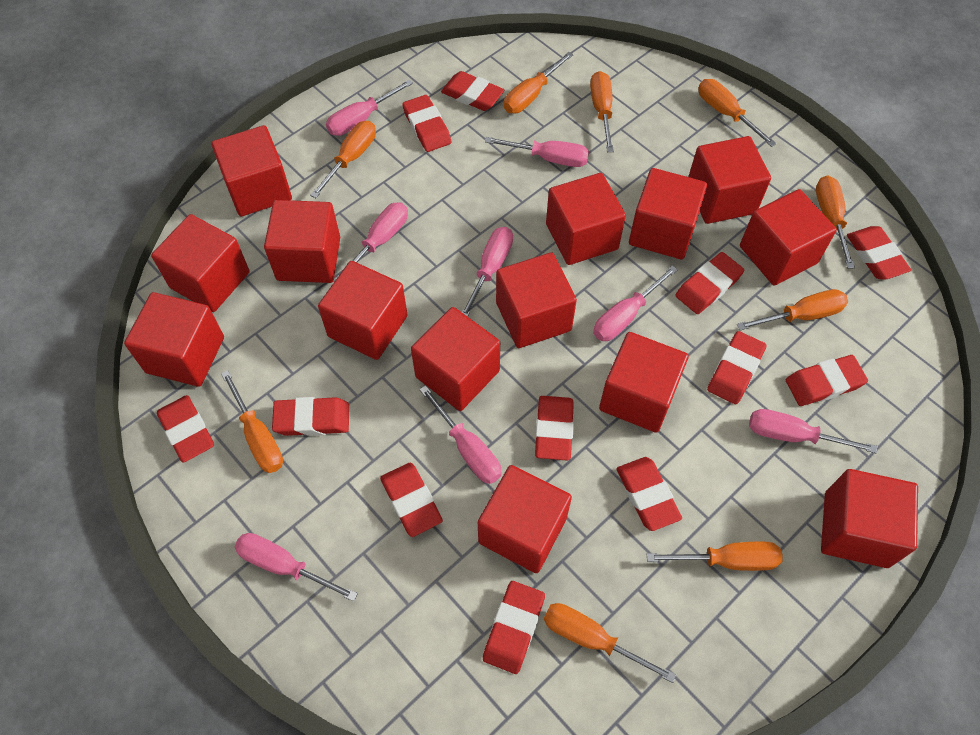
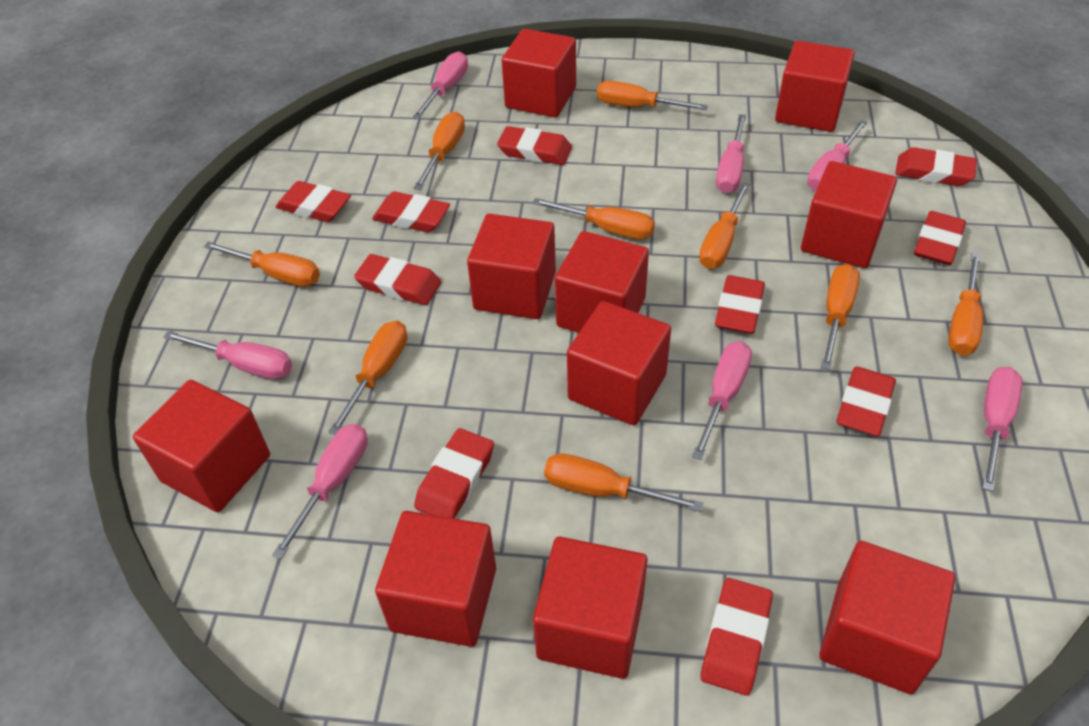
pink screwdriver: [235,533,358,601] [326,79,413,136] [333,202,408,282] [419,385,502,484] [462,227,513,317] [485,137,589,167] [593,265,678,341] [749,409,877,453] = 8 -> [163,331,292,380] [272,424,368,559] [413,52,468,119] [692,341,752,460] [716,114,746,193] [807,120,867,191] [982,367,1023,492] = 7
red cube: [124,292,224,387] [151,214,249,312] [211,125,292,216] [264,200,340,283] [318,261,408,360] [411,307,500,411] [478,465,572,573] [496,252,577,348] [546,173,626,265] [599,332,689,433] [629,168,707,259] [688,136,771,224] [740,189,837,286] [821,469,918,568] = 14 -> [133,380,270,513] [375,511,496,647] [467,214,556,319] [502,29,576,118] [533,537,648,679] [555,231,649,333] [567,301,671,426] [775,41,855,132] [801,161,897,268] [819,541,955,694] = 10
red eraser: [157,395,214,463] [272,397,349,436] [380,463,443,537] [402,95,451,152] [441,71,504,111] [483,581,545,674] [535,396,574,461] [616,457,682,531] [675,252,744,314] [707,331,767,404] [786,355,868,406] [847,226,911,280] = 12 -> [276,181,351,222] [354,254,441,305] [372,192,450,232] [414,428,494,518] [497,126,572,165] [700,578,773,696] [715,275,765,334] [836,366,896,436] [895,147,977,186] [914,211,966,265] = 10

